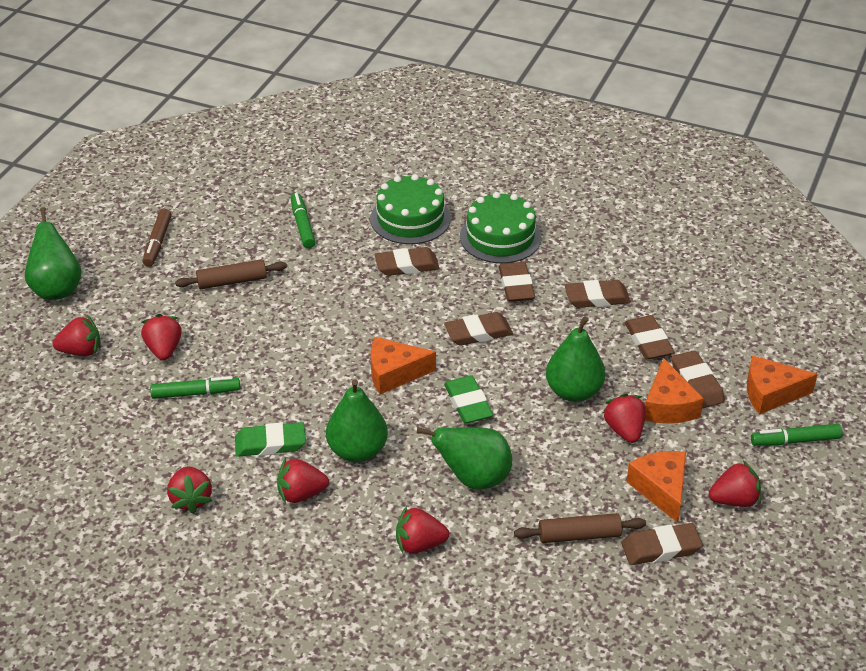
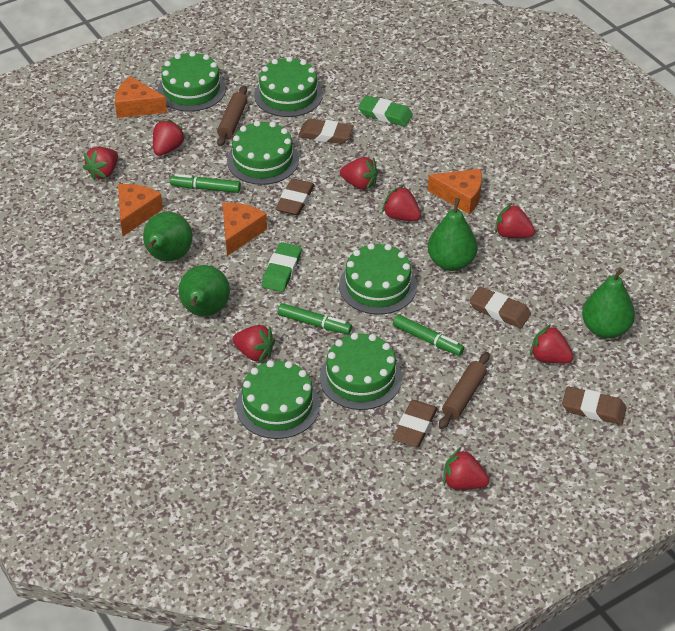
brown eraser: [375,247,439,276] [444,312,513,346] [499,262,535,302] [564,280,631,308] [621,523,703,565] [625,315,674,360] [671,351,725,409] = 7 -> [275,178,315,216] [298,119,353,144] [393,400,438,447] [469,287,531,328] [562,386,627,425] = 5
brown marker: [143,209,172,267] = 1 -> none = 0
green cake: [370,174,451,244] [460,192,542,263] = 2 -> [157,51,226,112] [227,121,299,185] [236,360,320,439] [254,56,323,117] [320,333,402,410] [339,243,417,315] = 6
red strawberry: [53,315,101,356] [141,314,182,361] [167,467,212,514] [277,458,329,504] [396,506,449,554] [602,393,646,443] [709,461,761,507] = 7 -> [83,147,118,180] [153,119,186,156] [233,325,275,362] [340,157,378,190] [382,185,421,221] [443,448,489,490] [495,203,535,238] [530,325,574,364] = 8

